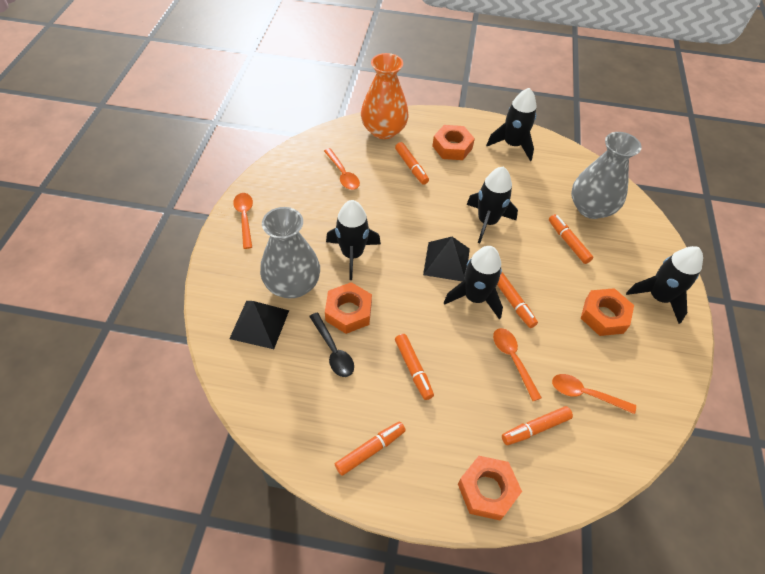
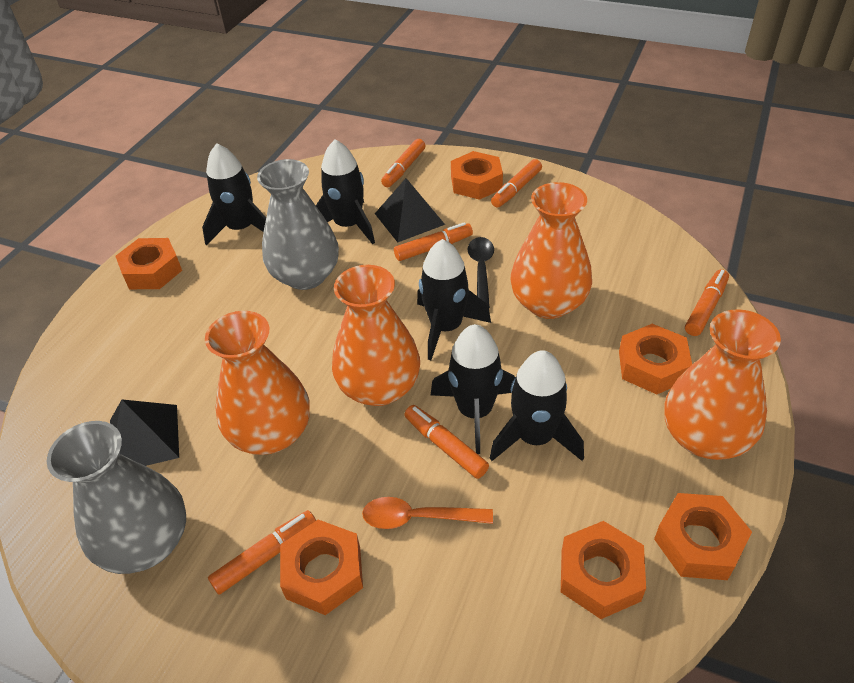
orange nut: [325,282,372,334] [432,125,475,160] [458,456,522,520] [581,288,634,336] = 4 -> [115,238,182,289] [280,520,363,615] [451,151,503,200] [561,521,646,619] [619,324,692,394] [654,493,752,580] = 6
orange spoon: [233,193,253,249] [324,148,360,190] [493,328,542,401] [552,374,636,414] = 4 -> [362,497,493,529] = 1
orange vase: [361,53,409,139] = 1 -> [205,311,310,455] [332,265,420,406] [511,182,592,319] [664,309,781,460] = 4

